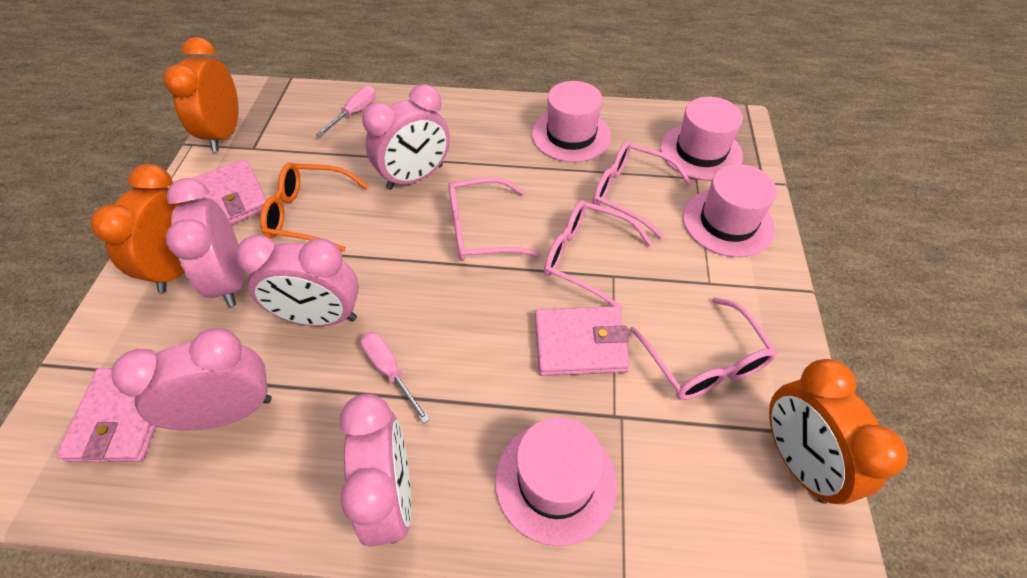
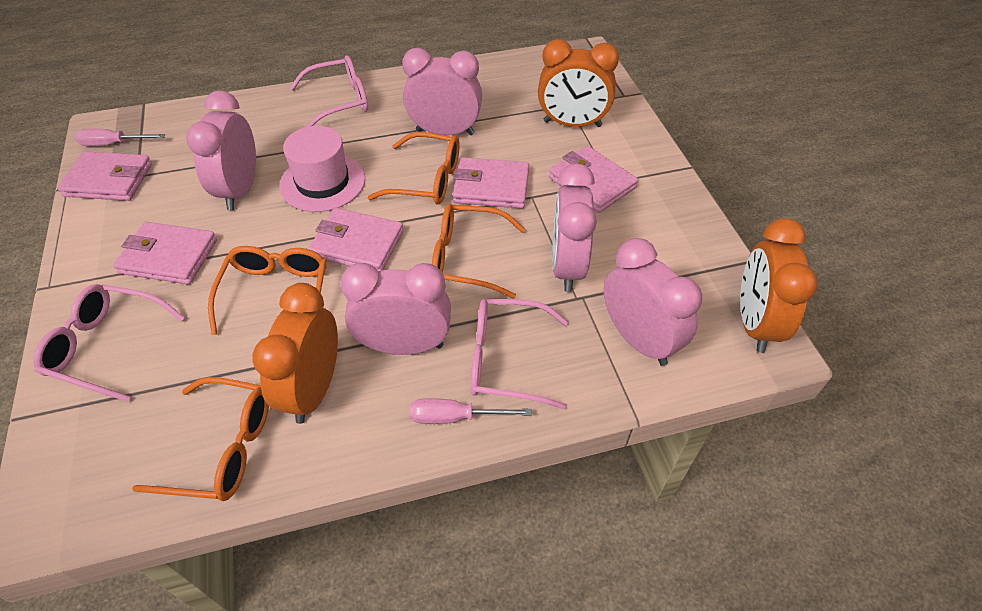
orange glasses: [260,163,369,252] = 1 -> [132,377,269,501] [208,246,327,335] [367,132,460,204] [432,204,526,298] = 4
pink glasses: [448,177,540,261] [544,200,653,311] [592,141,692,239] [630,297,777,400] = 4 -> [33,284,185,402] [290,55,368,128] [471,298,568,409] = 3
pink hat: [495,417,617,546] [532,81,611,162] [660,97,743,180] [683,164,777,257] = 4 -> [279,126,365,212] = 1
pink wallet: [56,368,156,462] [192,159,267,225] [535,306,630,376] = 3 -> [57,151,152,201] [113,222,217,284] [308,208,404,271] [453,157,529,209] [549,146,638,213] = 5

